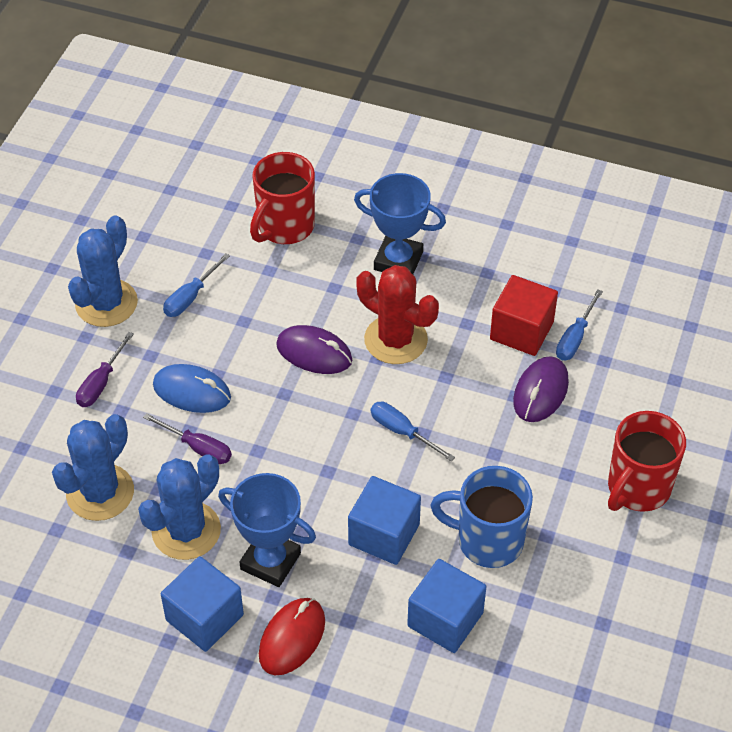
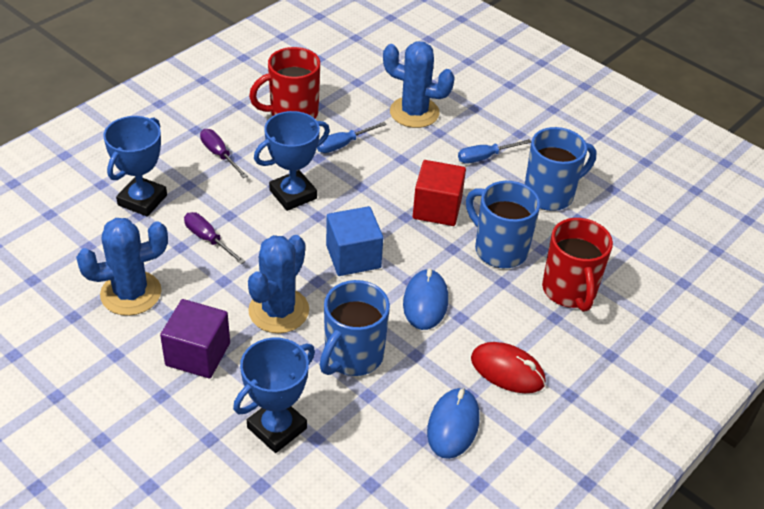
blue cube: [161,556,244,652] [348,476,421,565] [407,559,486,653] = 3 -> [326,206,383,276] = 1
blue mouse: [153,364,231,413] = 1 -> [403,268,448,330] [427,388,479,459] = 2
blue mug: [430,466,533,568] = 1 -> [320,280,390,376] [466,181,541,269] [525,127,596,211] = 3
blue screwdriver: [163,253,230,317] [371,401,455,461] [556,289,603,360] = 3 -> [317,122,387,153] [458,139,531,164] = 2
blue trophy: [218,473,316,587] [354,173,446,274] = 2 -> [103,116,167,217] [233,338,315,453] [254,111,330,211] = 3
purple cube: none = 0 -> [160,299,230,378] = 1
purple mouse: [276,325,352,374] [513,356,569,422] = 2 -> none = 0
red cactus: [356,265,439,364] = 1 -> none = 0

